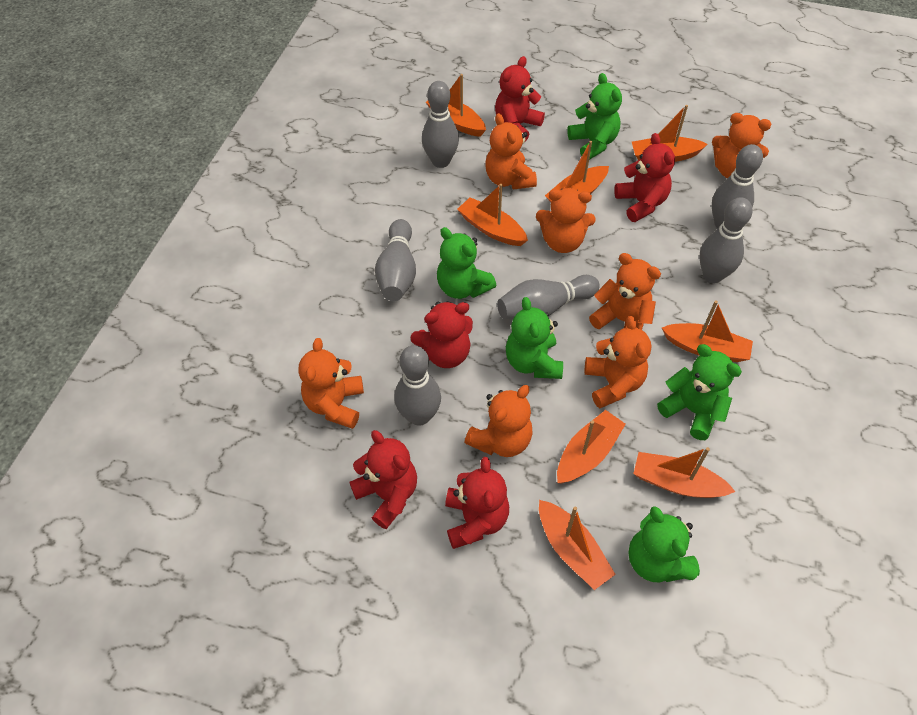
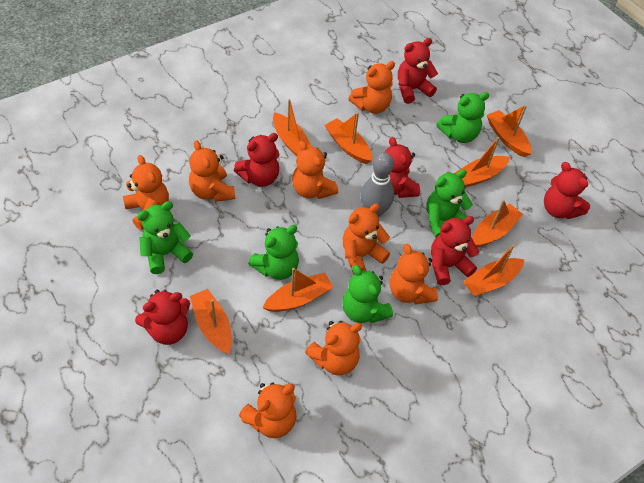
grey bowling pin: [375,219,416,301] [394,345,441,426] [422,81,459,168] [497,275,600,320] [699,197,753,283] [712,144,763,228] = 6 -> [361,152,394,217] = 1
orange teddy bear: [299,338,364,429] [464,385,533,457] [485,113,537,189] [536,188,596,253] [585,316,651,408] [589,253,661,330] [712,113,771,178] = 7 -> [123,155,169,230] [189,140,235,202] [239,382,297,438] [292,141,338,199] [305,321,362,375] [342,204,390,274] [348,61,395,114] [390,244,438,304] = 8
red teddy bear: [349,430,417,529] [411,301,473,368] [445,457,509,549] [495,56,545,141] [614,133,675,222] = 5 -> [135,290,190,345] [234,133,280,187] [385,137,420,198] [398,38,438,104] [431,216,479,285] [544,162,590,219] = 6

